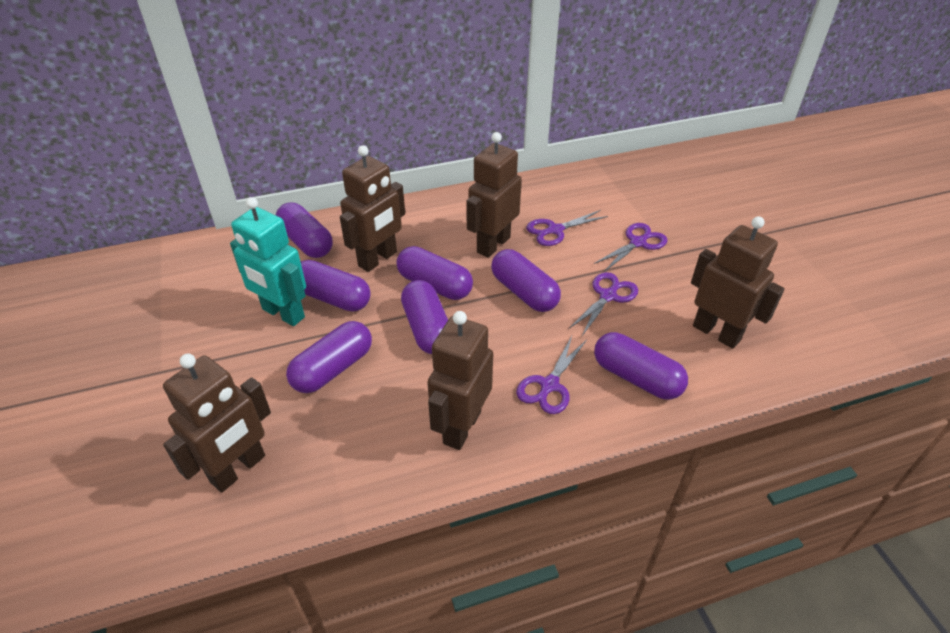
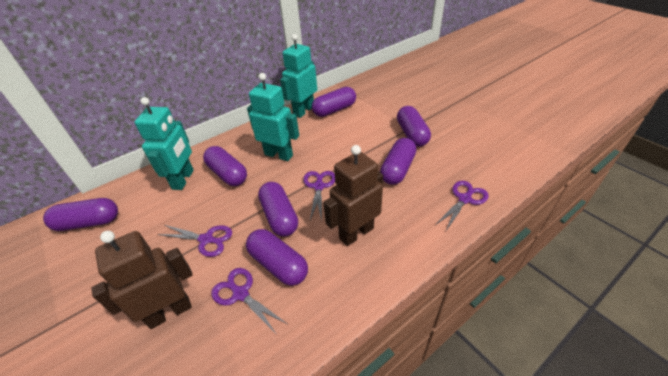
brown robot: [163,353,271,492] [340,145,405,272] [427,311,493,450] [466,132,522,258] [691,216,785,349] = 5 -> [91,231,193,329] [323,145,383,246] = 2
turquoise robot: [230,197,306,326] = 1 -> [135,97,194,190] [247,73,299,161] [280,34,317,118] = 3

